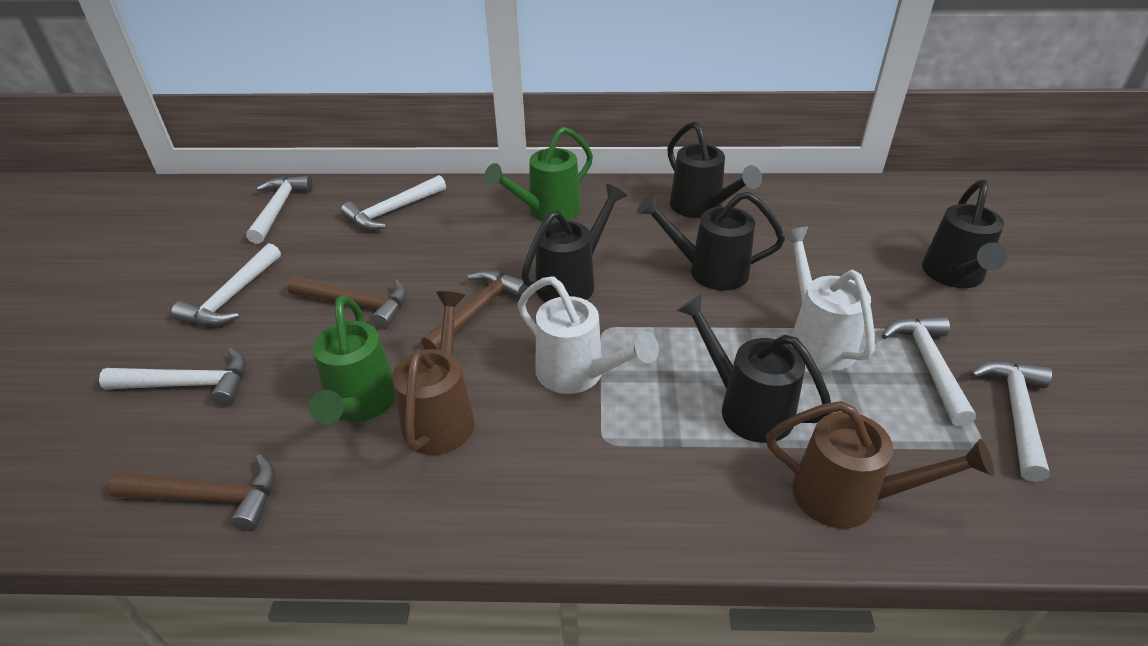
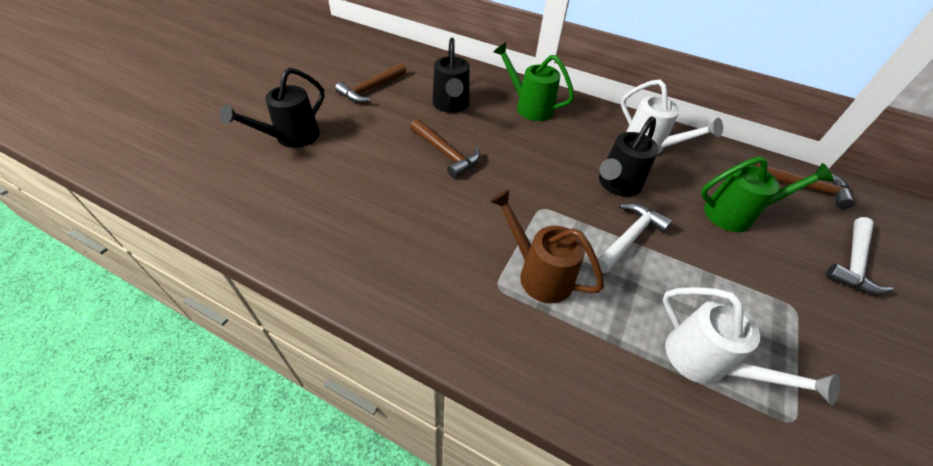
black watering can: [521,184,627,302] [637,192,785,291] [667,121,762,218] [677,294,832,443] [922,179,1007,288] = 5 -> [220,68,325,148] [432,38,470,113] [599,116,658,197] = 3
brown watering can: [392,291,475,455] [766,401,994,529] = 2 -> [490,189,604,303] = 1
white hammer: [99,348,246,406] [171,243,281,326] [246,176,313,244] [341,175,446,230] [882,316,976,426] [971,361,1052,482] = 6 -> [598,203,672,273] [826,217,893,294] = 2

